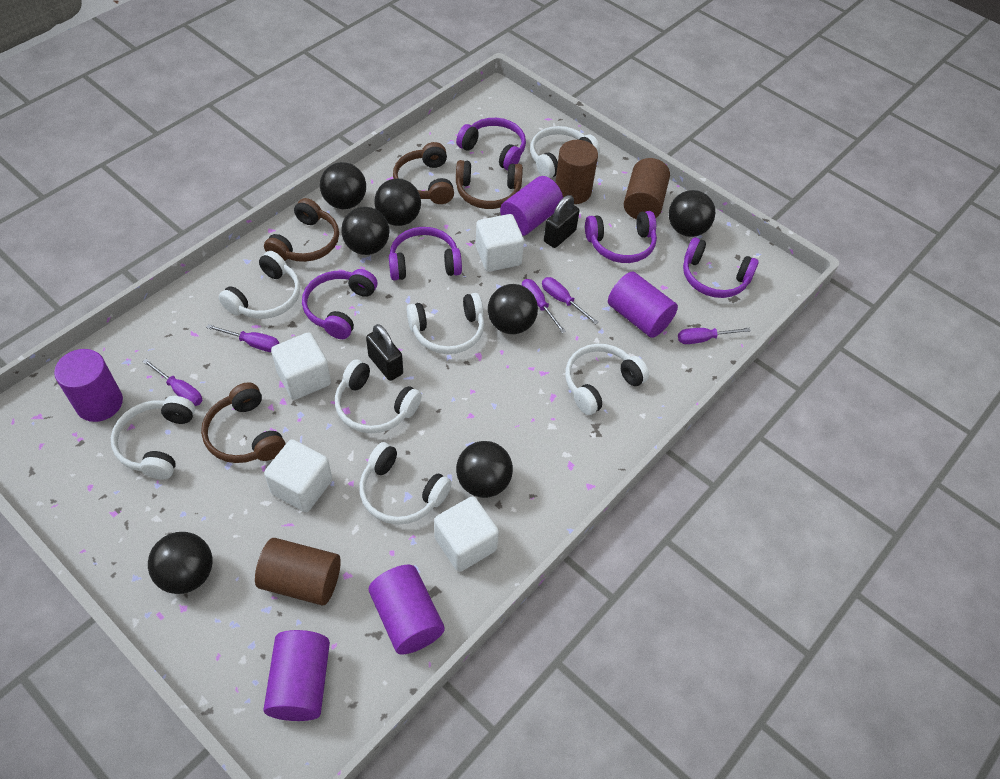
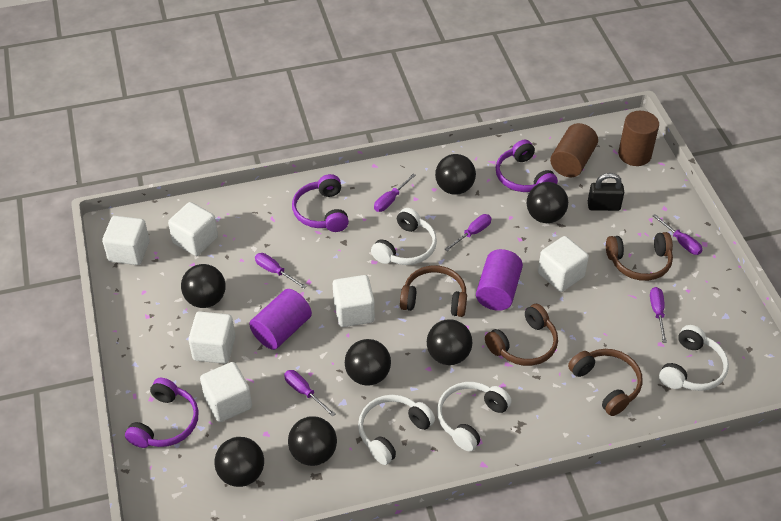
black padlock: [366,324,403,381] [544,195,579,248] = 2 -> [588,173,625,211] = 1
brown cylinder: [255,538,341,606] [555,140,598,204] [624,158,670,220] = 3 -> [550,123,598,177] [618,111,659,166] = 2
purple cylinder: [54,349,123,422] [263,630,330,721] [369,565,445,655] [500,176,563,236] [608,272,678,338] = 5 -> [249,289,312,350] [476,249,523,311] = 2
purple headphones: [302,269,377,339] [389,227,462,280] [456,118,526,170] [585,211,657,263] [683,237,759,298] = 5 -> [125,378,199,448] [292,174,349,232] [496,140,558,192] = 3
purple screwdriver: [142,359,202,406] [206,324,279,352] [522,279,566,333] [542,277,598,325] [678,328,751,344] = 5 -> [255,253,307,289] [284,370,335,417] [374,174,416,212] [445,214,492,251] [650,287,667,343] [652,214,703,255] = 6
white cube: [264,439,332,512] [271,332,331,400] [434,496,499,572] [476,214,524,272] = 4 -> [102,216,149,265] [168,202,218,256] [188,311,235,364] [200,362,252,422] [333,275,375,327] [538,236,589,292] = 6
white headphones: [111,396,195,479] [219,251,300,319] [335,360,422,433] [359,442,452,525] [407,293,484,354] [530,126,600,178] [565,344,649,415] = 7 -> [358,395,435,465] [371,208,437,265] [437,382,512,452] [659,325,729,391] = 4

